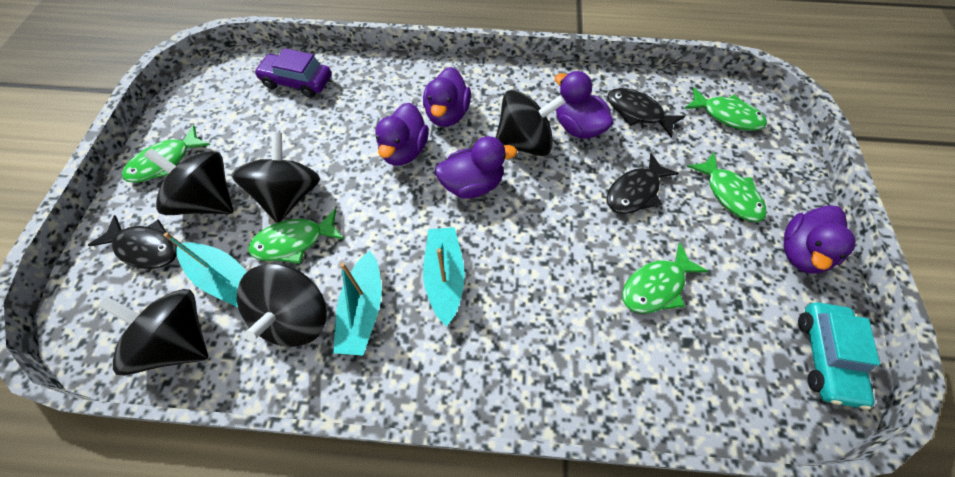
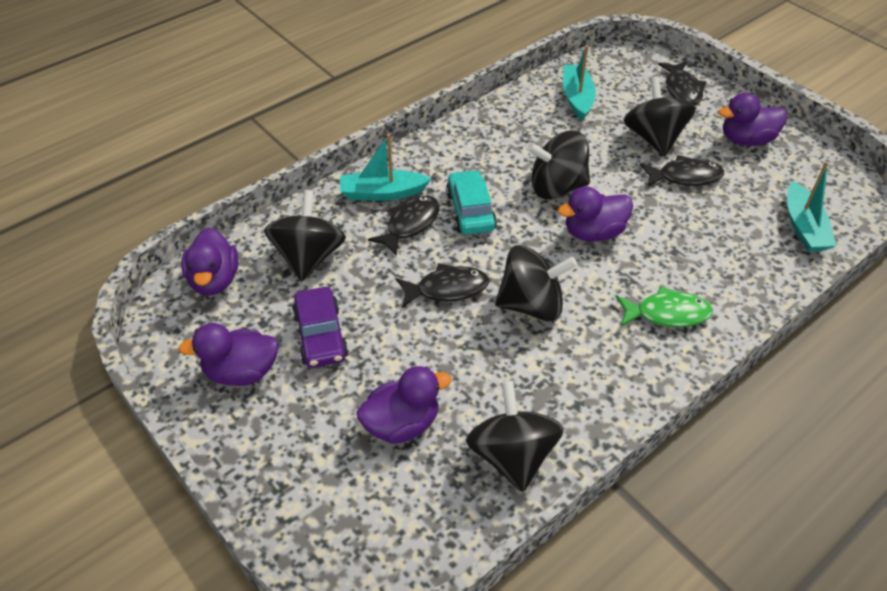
black fish: [87,215,177,269] [607,88,685,137] [607,153,679,214] = 3 -> [368,195,440,255] [396,263,489,308] [640,155,724,187] [658,61,706,105] = 4
green fish: [122,125,210,183] [248,208,344,264] [622,243,708,313] [684,87,767,131] [687,153,767,222] = 5 -> [616,286,713,327] = 1

